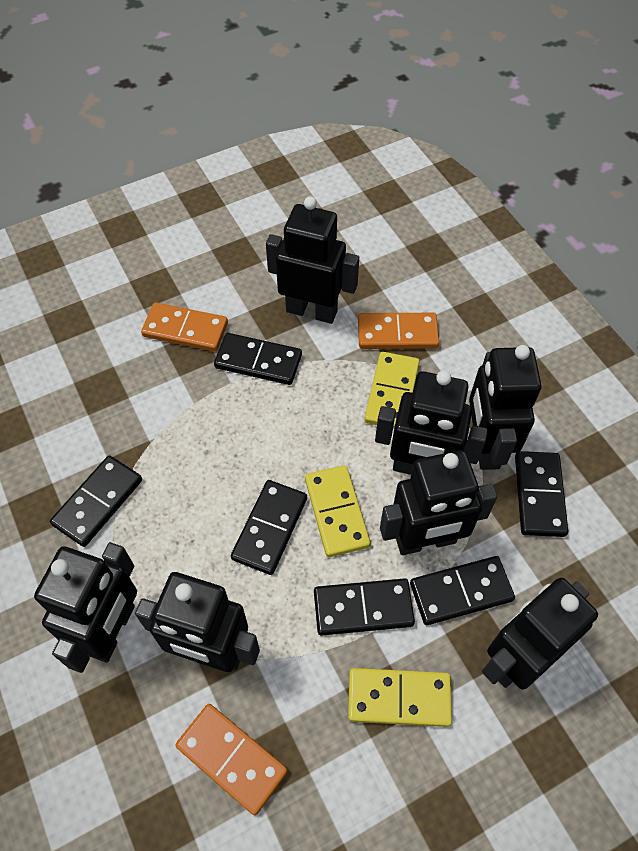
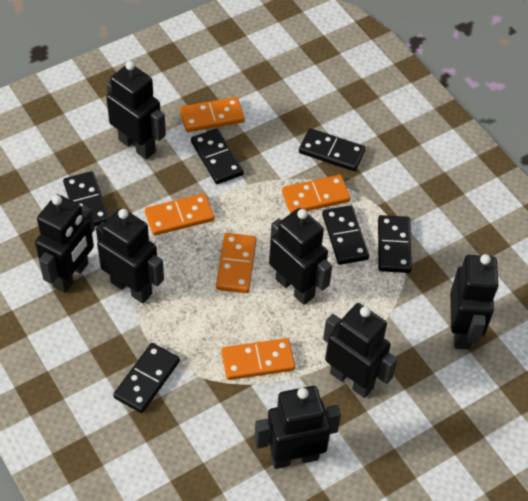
orange domino: [141,302,228,352] [175,704,288,815] [358,313,439,349] = 3 -> [145,193,214,236] [180,97,245,132] [216,233,256,293] [222,338,295,380] [282,175,351,214] = 5
yellow domino: [305,465,371,557] [348,668,452,727] [364,352,420,429] = 3 -> none = 0

